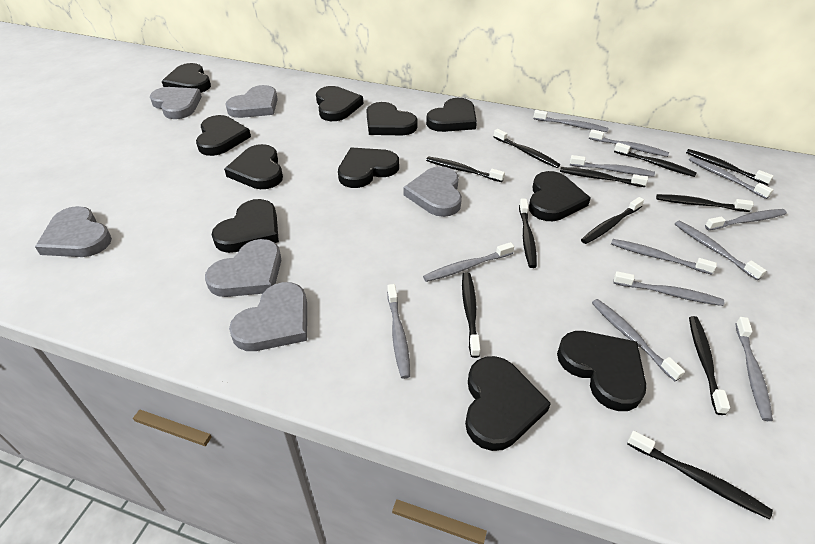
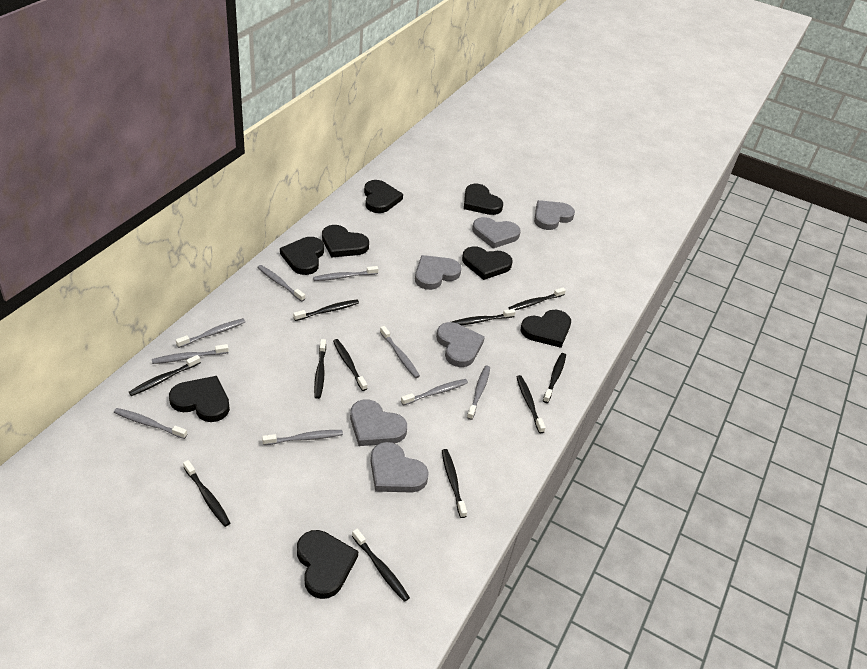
black heart: [162,63,211,93] [196,115,251,156] [212,199,279,253] [224,144,283,189] [316,86,363,121] [338,147,399,188] [366,102,418,135] [426,98,477,132] [465,356,551,451] [529,171,590,221] [557,331,647,411] = 11 -> [169,376,230,422] [280,237,324,275] [297,530,358,599] [322,225,369,258] [364,180,403,213] [462,246,513,280] [464,184,503,215] [521,310,571,348] = 8
grey toothbrush: [387,284,410,379] [423,242,514,282] [534,110,608,132] [570,155,655,177] [589,129,669,157] [592,299,685,381] [611,239,717,275] [613,271,724,306] [675,221,766,280] [689,156,773,199] [705,209,787,230] [735,317,773,421] = 12 -> [114,408,187,439] [152,344,229,364] [176,318,245,348] [257,265,305,302] [262,430,343,445] [313,266,378,281] [380,326,420,378] [401,379,468,405] [467,366,490,420] = 9

